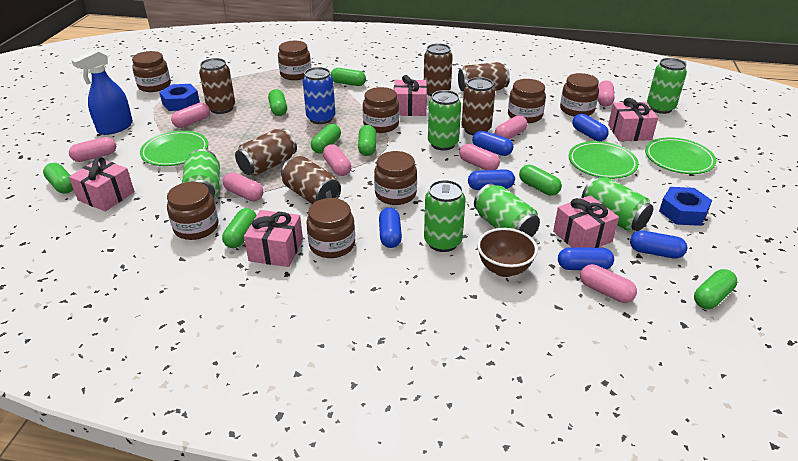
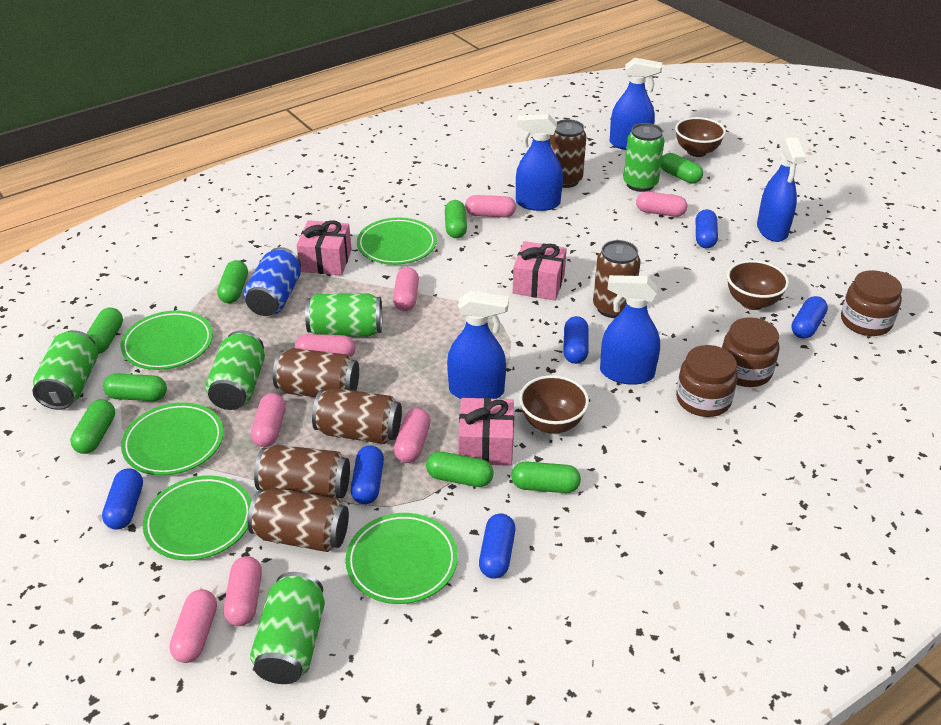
blue nut: [159,84,200,111] [659,187,712,226] = 2 -> none = 0
blue spray bottle: [71,50,133,135] = 1 -> [447,291,509,399] [516,114,563,211] [600,275,660,385] [610,58,662,150] [757,138,806,242] = 5
brown bowl: [477,228,538,277] = 1 -> [519,375,589,434] [675,117,726,157] [727,260,789,310] = 3
brown jar: [132,51,171,92] [167,182,219,240] [278,41,311,80] [306,198,355,258] [363,87,399,133] [374,151,417,205] [508,79,546,123] [560,73,599,117] = 8 -> [676,345,738,417] [722,317,780,387] [841,270,902,336] = 3
green can: [182,149,220,200] [424,180,466,252] [428,90,461,150] [474,184,540,238] [581,176,653,231] [647,58,687,114] = 6 -> [32,330,98,410] [205,330,265,410] [250,572,325,684] [305,293,382,337] [623,123,665,192] = 5
green plate: [140,131,208,166] [569,141,639,179] [645,137,716,174] = 3 -> [120,311,213,370] [121,402,224,476] [143,475,251,560] [346,513,458,604] [357,217,437,265] = 5
pink gift: [69,157,135,211] [244,210,303,267] [394,75,427,116] [553,195,619,248] [608,98,658,141] = 5 -> [296,220,352,275] [458,398,514,466] [513,241,567,301] = 3

